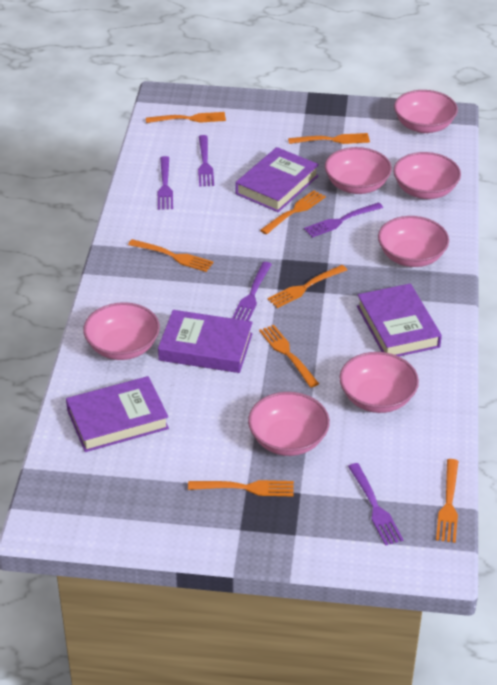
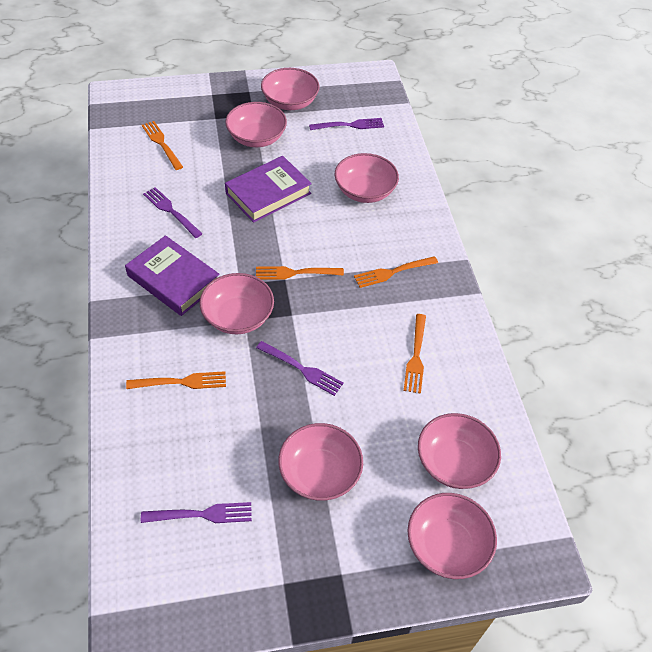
orange fork: [128,239,213,272] [146,112,226,123] [188,480,294,497] [259,325,319,387] [260,190,326,235] [267,265,347,308] [288,133,370,144] [436,459,458,543] = 8 -> [126,371,226,389] [142,121,183,170] [256,266,344,280] [354,256,438,288] [404,314,426,394] = 5
purple book: [66,376,169,452] [158,310,253,373] [235,147,319,212] [357,284,442,356] = 4 -> [125,235,220,316] [225,156,312,223] = 2
purple fork: [158,156,173,210] [198,135,214,187] [232,262,272,321] [304,202,383,238] [348,463,403,546] = 5 -> [141,502,252,523] [143,187,203,238] [256,341,344,396] [309,118,384,130] = 4

